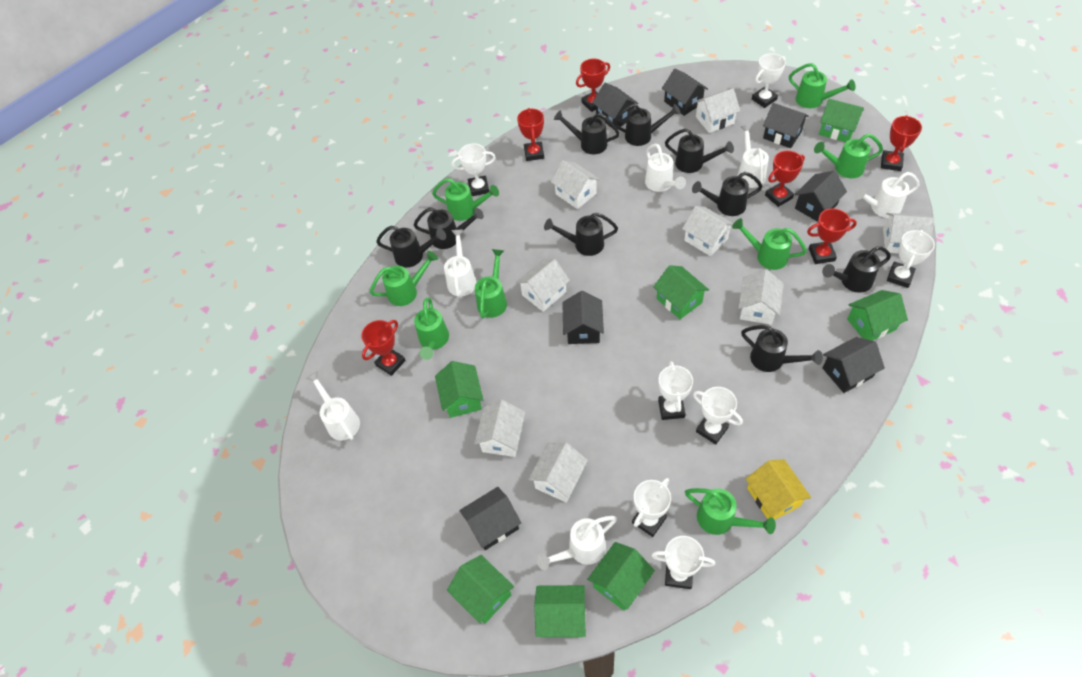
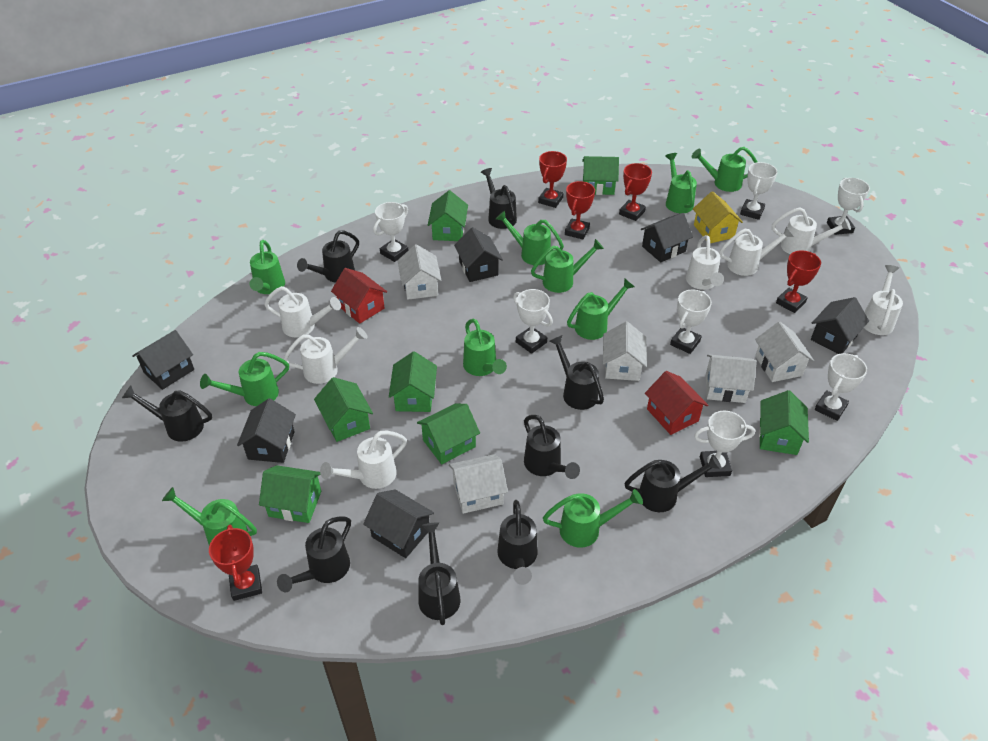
black house: [459,487,521,550] [562,291,604,344] [592,83,639,129] [662,68,708,116] [763,103,809,148] [795,171,847,222] [822,337,885,393] = 7 -> [132,330,194,390] [237,398,296,463] [363,489,434,558] [454,227,503,282] [641,213,693,262] [811,297,869,354] = 6
green watering can: [370,251,438,306] [414,297,449,360] [432,178,499,221] [475,249,507,318] [685,488,776,535] [732,218,807,270] [789,63,856,108] [814,134,883,178] = 8 -> [162,487,257,545] [200,352,289,406] [249,240,285,294] [463,319,507,376] [496,210,564,265] [531,239,604,293] [543,489,643,548] [567,278,635,340] [666,153,697,213] [692,147,758,192] = 10
red house: none = 0 -> [331,268,387,324] [645,371,708,435] = 2
red trophy: [361,320,406,376] [517,108,544,161] [576,58,610,112] [765,150,805,207] [807,208,857,264] [881,115,922,171] = 6 -> [209,525,262,601] [538,151,567,208] [565,181,595,239] [619,163,652,221] [776,250,821,313] = 5
white house: [474,400,525,457] [516,259,570,312] [528,442,588,503] [551,160,600,209] [682,206,734,256] [694,88,740,133] [739,269,784,325] [883,213,934,254] = 8 -> [398,244,442,300] [449,454,508,514] [603,321,647,381] [706,354,757,403] [755,322,814,382] = 5
white watering can: [305,371,360,441] [444,229,477,297] [537,516,617,570] [645,143,686,192] [737,124,769,188] [854,172,920,218] = 6 -> [264,286,341,338] [284,327,368,384] [320,430,407,489] [686,235,724,290] [719,226,794,276] [772,207,851,254] [864,265,903,335] = 7

